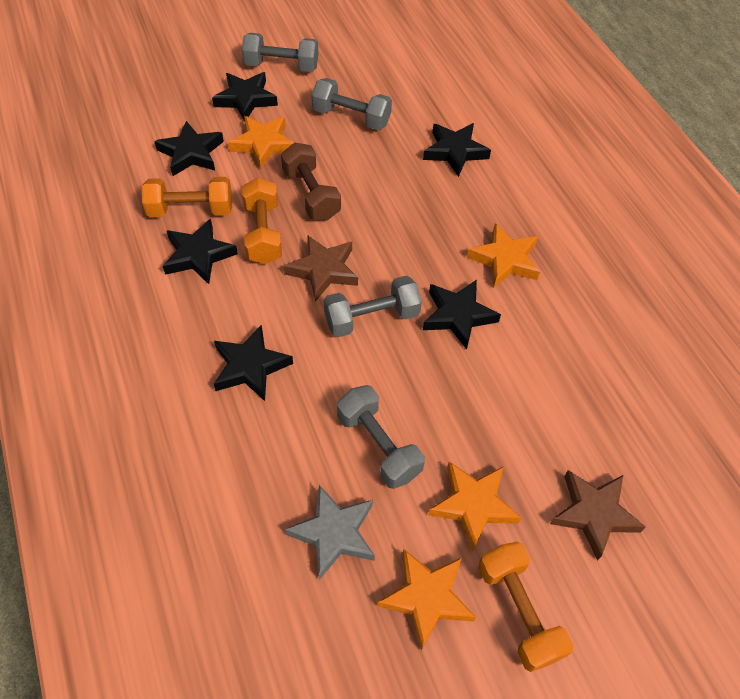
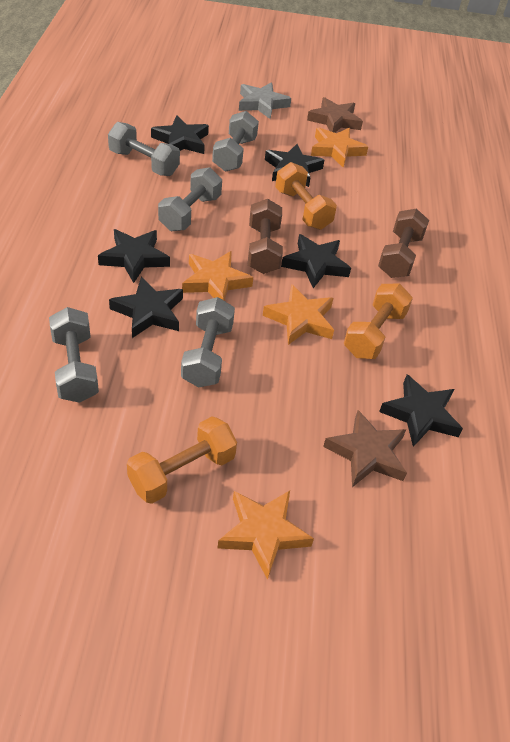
brown dumbbell: [281,143,341,221] = 1 -> [248,199,283,274] [378,208,429,278] = 2
grey dumbbell: [242,33,318,72] [311,78,392,130] [324,275,422,337] [337,385,425,489] = 4 -> [49,307,99,403] [108,122,180,176] [158,167,222,231] [181,297,235,388] [212,111,259,172] = 5

